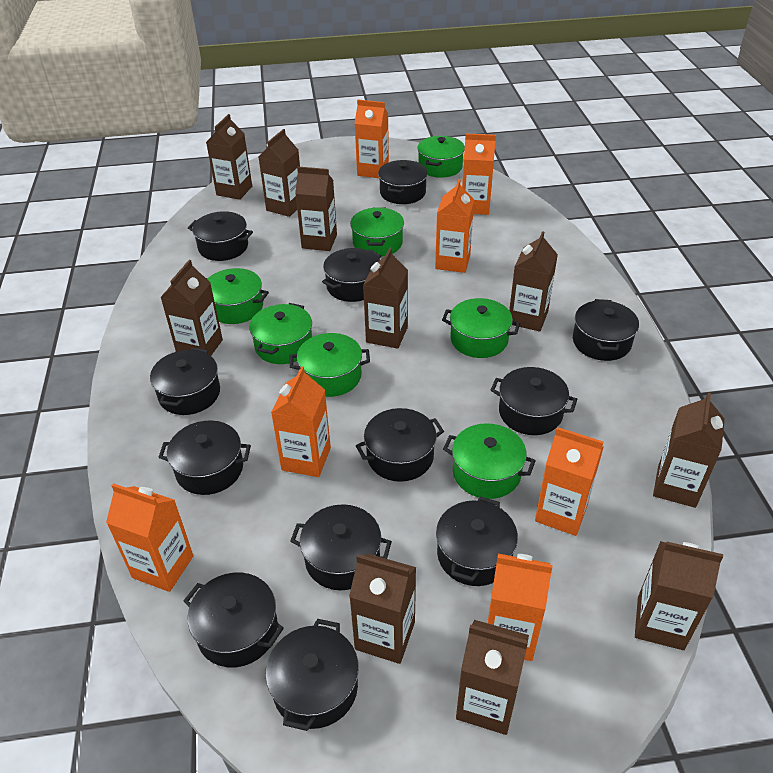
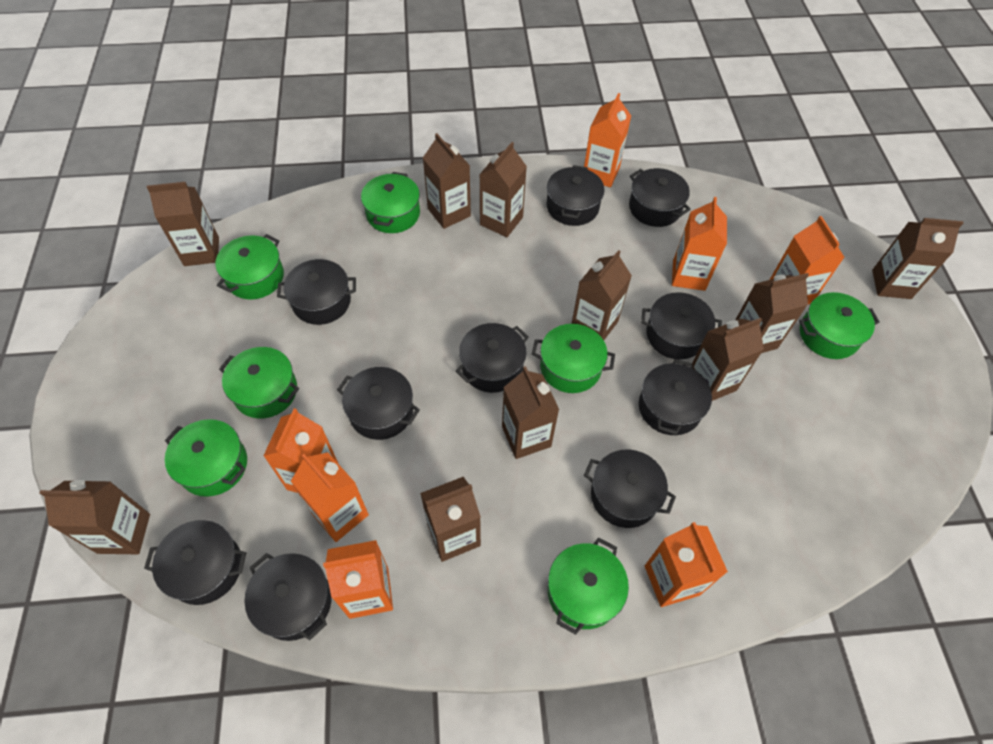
black pot: [150,348,220,415] [158,420,251,495] [183,573,284,667] [188,211,253,261] [265,619,359,731] [290,504,392,590] [322,248,381,302] [356,408,444,482] [378,160,428,204] [436,496,518,586] [491,367,577,435] [573,299,639,361] = 12 -> [144,520,246,605] [244,553,332,641] [277,259,356,325] [337,367,420,440] [456,323,529,393] [546,165,604,226] [584,449,676,528] [629,168,691,227] [639,359,712,435] [641,292,722,360] = 10

